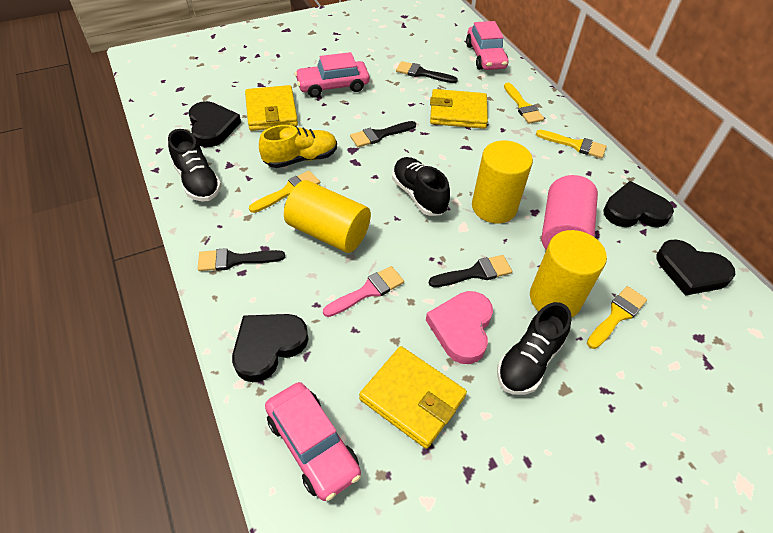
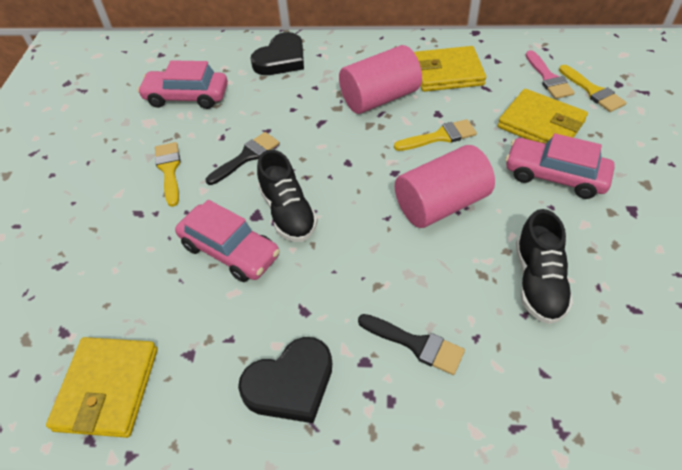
black brush: [198,248,285,271] [350,121,416,147] [396,61,458,83] [429,255,512,287] = 4 -> [206,132,279,185] [358,314,465,375] = 2
black heart: [188,101,241,147] [232,314,308,382] [603,181,674,227] [657,239,735,296] = 4 -> [238,337,332,423] [250,32,304,75] = 2
black shoe: [168,129,222,201] [392,157,450,216] [497,302,572,395] = 3 -> [257,150,318,242] [516,209,573,324] = 2
pink cylinder: [541,175,598,250] = 1 -> [339,45,422,114] [395,145,495,228] = 2
pink heart: [426,291,493,364] = 1 -> none = 0
yellow brush: [249,171,320,213] [504,83,544,124] [536,130,606,158] [587,286,647,349] = 4 -> [155,142,181,207] [394,119,477,151] [559,65,627,112] = 3
yellow cylinder: [284,180,371,253] [472,140,533,223] [530,230,607,317] = 3 -> none = 0
yellow shoe: [259,125,337,168] = 1 -> none = 0

